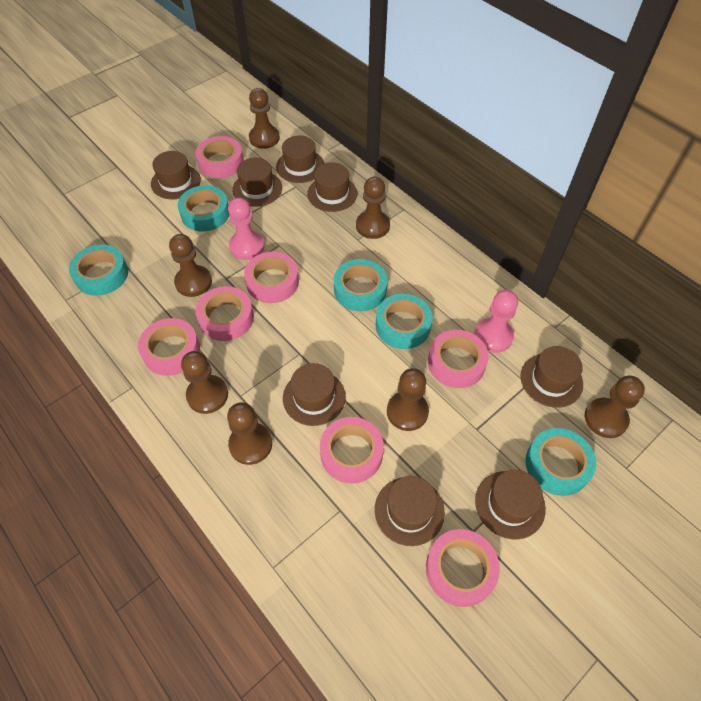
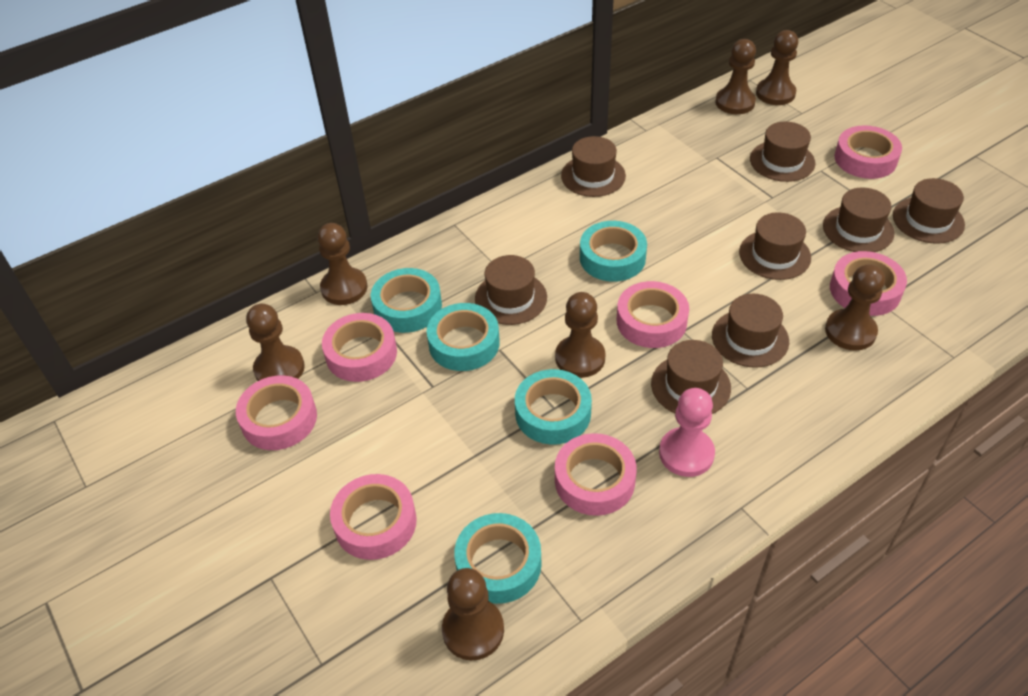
pink pawn: [228,197,265,260] [474,290,518,353] = 2 -> [659,388,715,477] = 1

